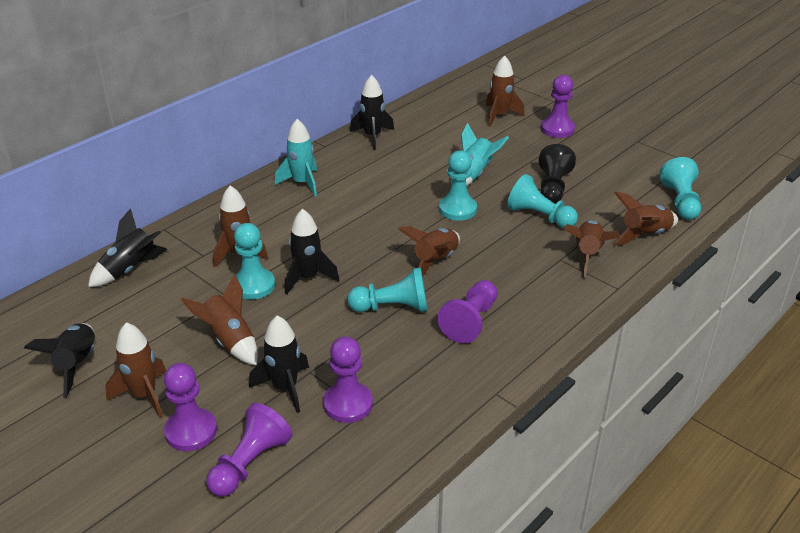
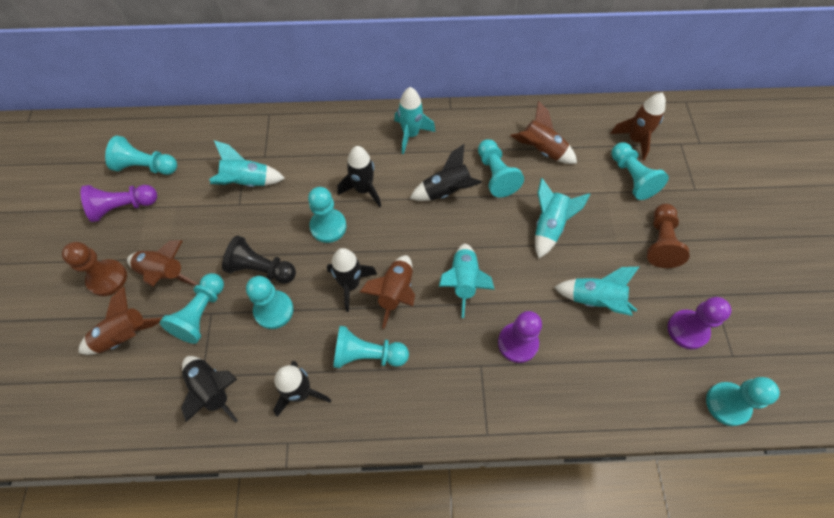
brown pawn: none = 0 -> [62,242,127,296] [647,204,690,268] = 2
brown rocket: [105,322,166,418] [181,274,258,365] [213,185,268,267] [398,226,460,277] [486,56,525,127] [563,220,620,278] [613,192,678,246] = 7 -> [79,287,162,355] [127,240,198,286] [360,255,415,329] [510,101,577,164] [610,93,666,160] = 5
purple pawn: [164,363,217,451] [206,403,292,497] [323,336,373,423] [437,280,497,343] [541,75,575,138] = 5 -> [81,185,157,222] [498,311,542,363] [668,297,732,349] = 3
turquoise pawn: [234,223,275,300] [348,267,428,312] [439,150,477,221] [507,174,578,228] [659,157,701,220] = 5 -> [105,136,177,175] [160,273,224,344] [246,276,294,329] [308,187,347,243] [333,326,409,368] [478,139,524,197] [611,142,669,200] [706,377,780,426] = 8
turquoise rocket: [275,119,317,196] [451,123,509,186] = 2 -> [209,140,285,187] [394,87,436,154] [439,244,495,318] [535,178,590,259] [554,267,639,316] = 5

